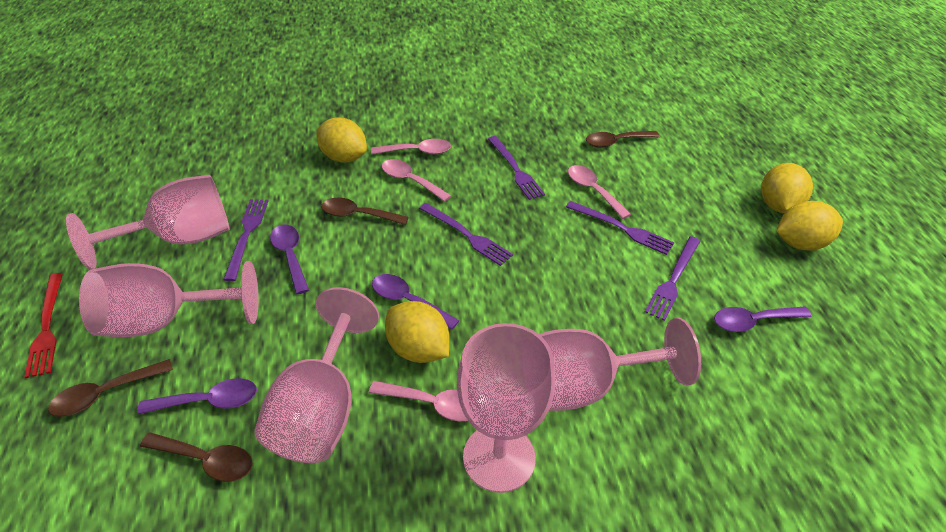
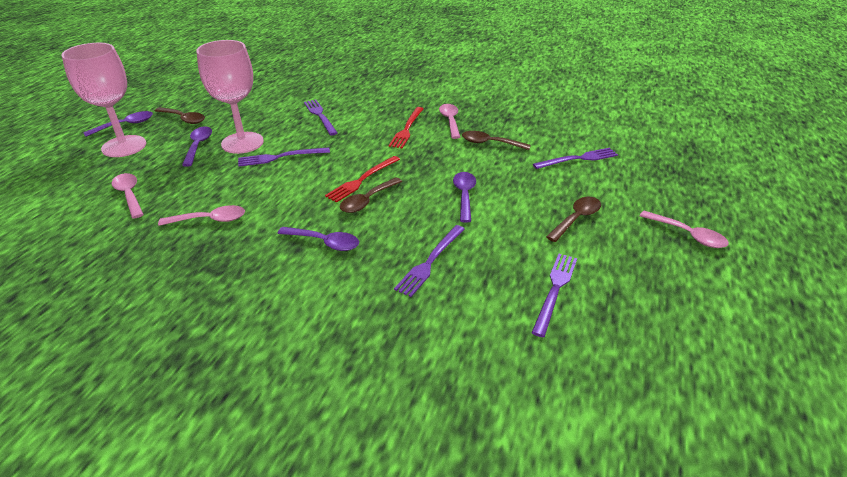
pink goblet: [66,175,230,270] [79,261,259,337] [255,287,379,463] [457,323,555,493] [539,318,701,411] = 5 -> [62,43,146,157] [196,40,264,154] = 2
red fork: [24,273,63,378] = 1 -> [325,156,400,203] [389,107,423,148] = 2
yellow lemon: [316,117,367,163] [385,301,449,363] [761,163,813,213] [777,201,843,251] = 4 -> none = 0

